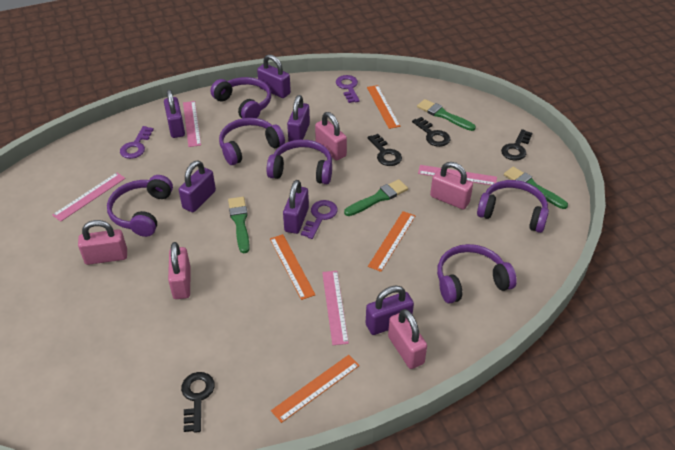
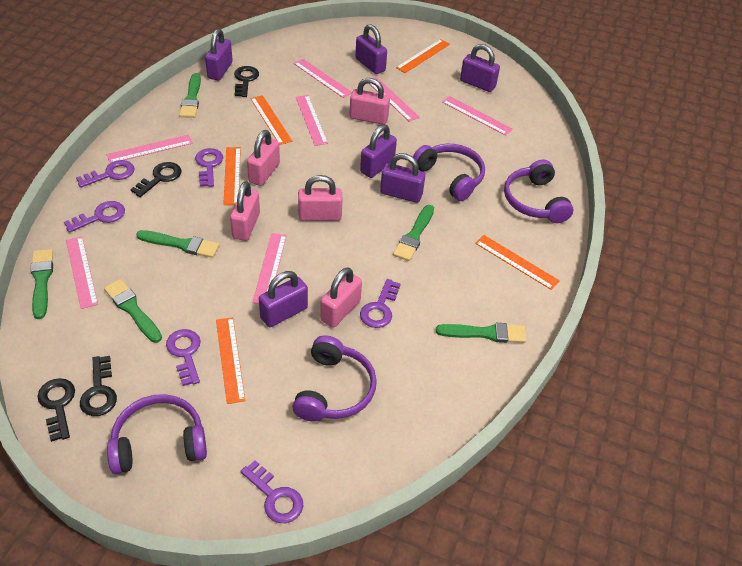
green brush: [228,197,250,253] [344,179,408,216] [417,99,476,131] [504,167,568,209] = 4 -> [30,249,53,319] [104,279,162,343] [136,230,219,258] [179,73,201,118] [393,205,434,261] [436,323,526,343] = 6
orange ruler: [270,234,316,300] [271,355,360,423] [367,85,401,129] [368,211,415,272] = 4 -> [216,317,245,404] [223,147,241,205] [250,95,292,145] [396,39,450,73] [475,235,560,290] = 5
pink ruler: [52,173,126,222] [183,101,201,147] [322,271,349,345] [418,165,497,185] = 4 -> [66,236,98,309] [107,135,193,163] [252,233,287,304] [293,59,352,98] [296,95,328,146] [368,77,420,122] [442,96,513,136] = 7
purple headphones: [107,175,173,237] [210,77,271,118] [219,118,285,165] [267,140,332,184] [437,244,517,303] [477,180,549,233] = 6 -> [107,394,207,474] [292,335,377,422] [413,144,485,201] [504,160,573,223] = 4
purple key: [120,126,154,159] [301,200,338,239] [336,75,360,103] = 3 -> [64,201,125,233] [76,160,134,188] [166,329,201,386] [195,148,223,187] [240,460,304,523] [360,279,401,328] = 6

